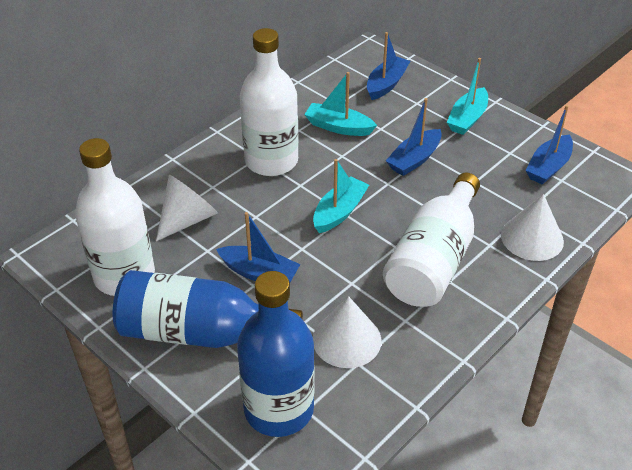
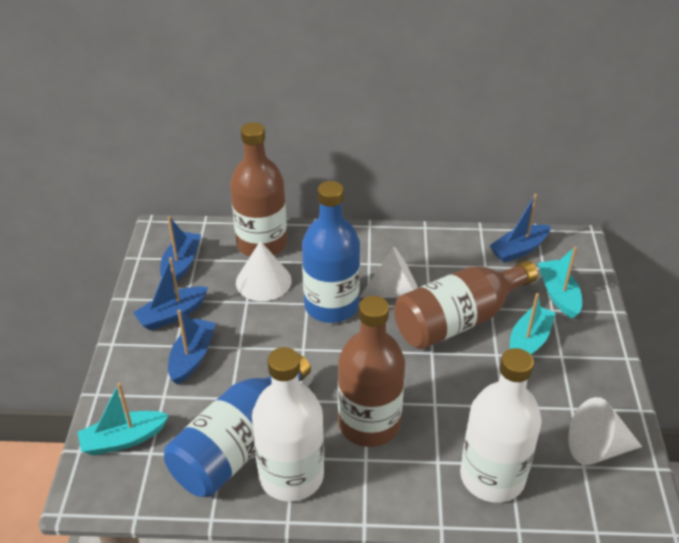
brown bottle: none = 0 -> [230,122,287,257] [338,296,405,447] [394,260,538,349] = 3
white bottle: [75,138,155,296] [240,28,299,176] [383,173,480,307] = 3 -> [252,347,324,502] [460,348,542,503] = 2

